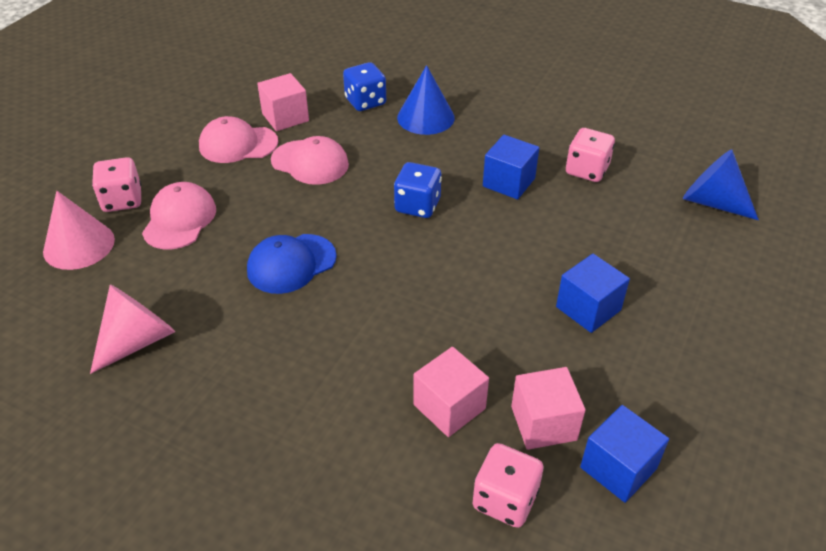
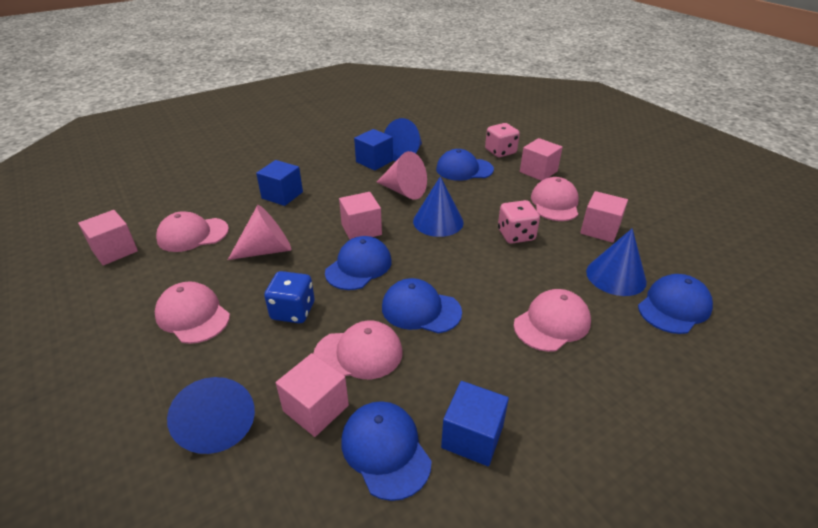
blue cap: [247,234,337,294] = 1 -> [325,236,392,290] [341,401,432,501] [382,278,462,333] [436,149,494,181] [638,274,713,334] = 5
blue cone: [397,65,455,135] [683,149,759,220] = 2 -> [167,377,255,454] [384,118,422,161] [413,176,464,237] [586,228,647,296] = 4
blue dice: [343,62,386,111] [394,162,442,218] = 2 -> [264,271,315,323] = 1
pink cap: [142,182,216,250] [199,116,278,163] [271,136,349,185] = 3 -> [155,281,230,344] [156,211,229,252] [313,320,402,379] [514,289,591,352] [531,177,579,221] = 5
pink cube: [257,73,309,131] [414,347,489,437] [511,367,586,450] = 3 -> [78,210,138,266] [276,353,349,437] [339,192,382,240] [520,138,563,181] [580,191,628,243] = 5
pink dice: [92,157,141,212] [472,443,544,528] [566,128,615,182] = 3 -> [485,123,520,157] [498,200,540,244] = 2

